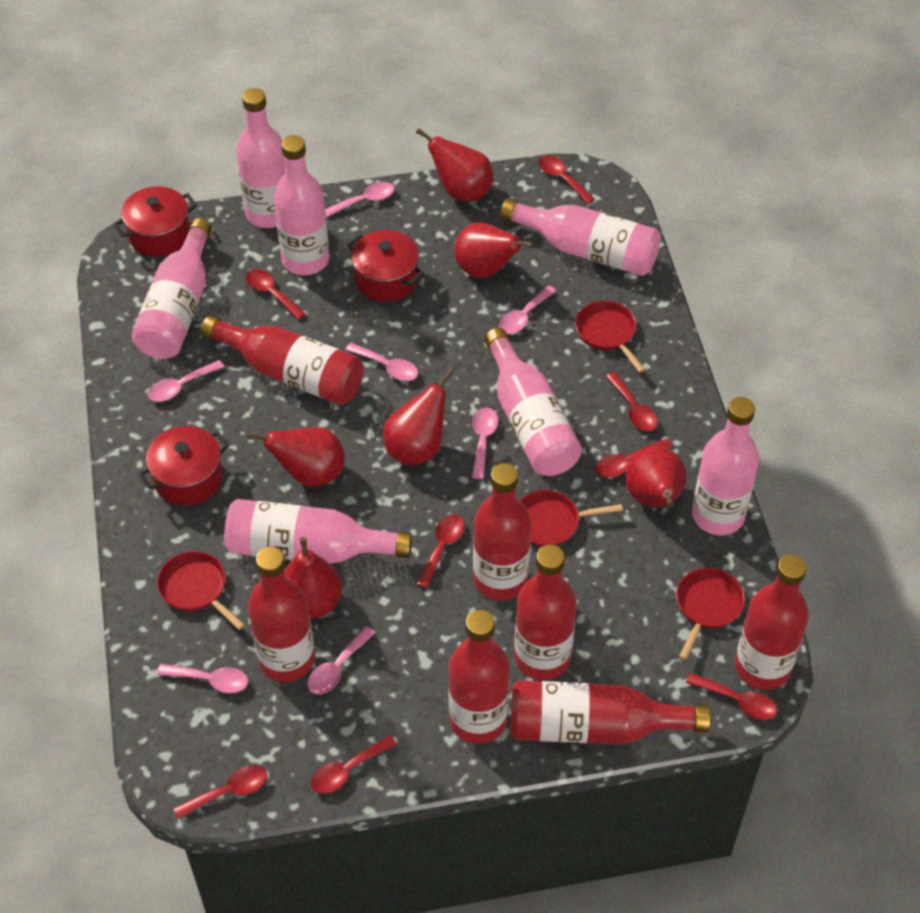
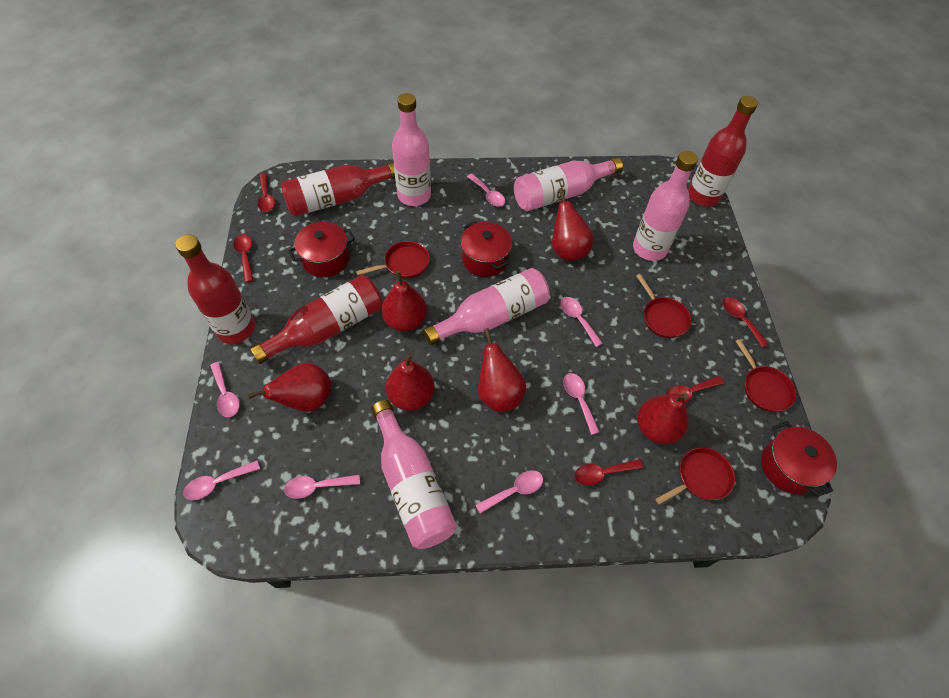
pink bottle: [131,218,212,359] [224,499,412,564] [236,88,285,228] [274,135,329,275] [484,328,582,476] [500,199,661,276] [692,397,759,535] = 7 -> [371,400,457,549] [392,93,431,206] [423,268,550,345] [514,157,623,211] [633,151,698,261] = 5
red bottle: [201,315,364,405] [248,546,315,682] [449,610,510,744] [473,463,531,601] [511,680,710,744] [514,544,576,680] [735,554,809,690] = 7 -> [175,235,255,344] [250,275,383,364] [280,162,395,216] [688,96,758,206] = 4
red spoon: [173,765,267,819] [246,269,305,320] [311,735,397,794] [416,514,464,588] [538,155,594,204] [595,439,672,478] [606,372,658,431] [686,673,777,720] = 8 -> [233,234,254,283] [258,174,275,212] [575,459,644,486] [666,376,724,403] [723,297,768,348] = 5

